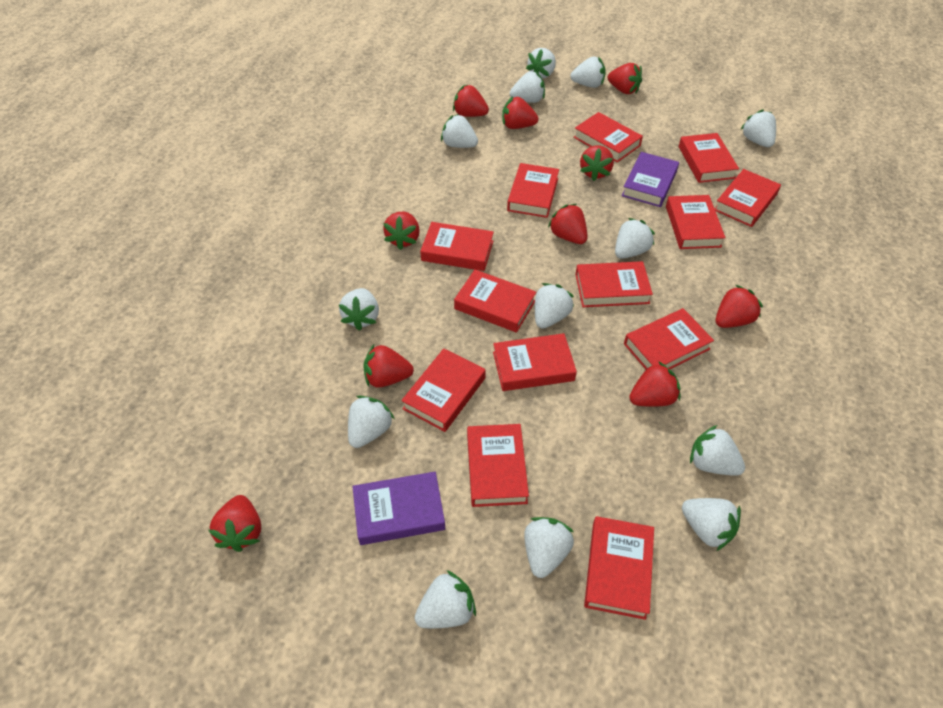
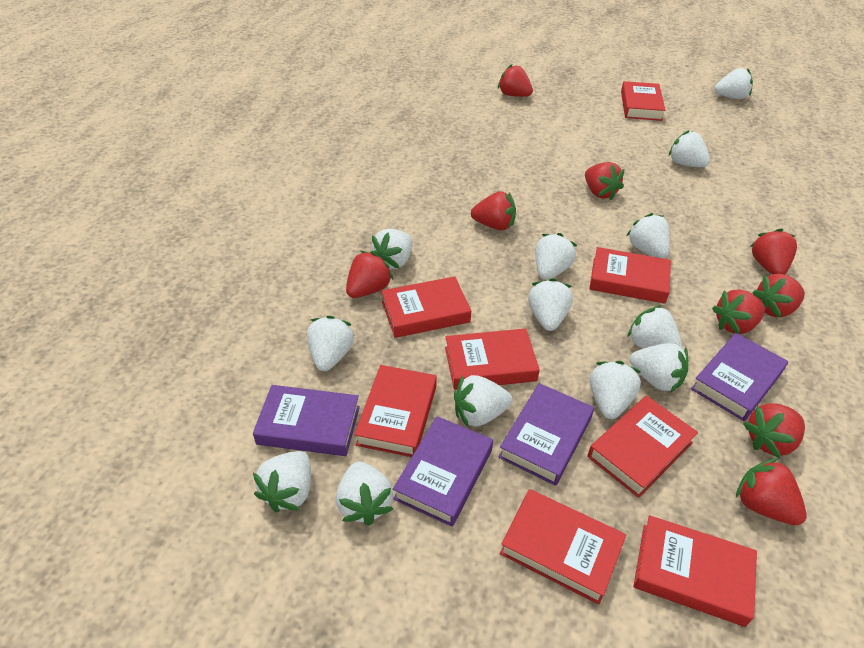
purple book: [352,472,445,545] [622,152,679,207] = 2 -> [253,385,360,456] [393,416,493,527] [498,383,594,486] [691,333,788,421] = 4
red book: [401,348,486,432] [420,222,494,271] [454,270,536,333] [467,424,529,507] [493,333,577,391] [507,163,559,218] [574,112,643,162] [575,261,653,307] [584,516,654,620] [624,308,714,369] [666,195,726,249] [679,133,739,183] [715,169,781,227] = 13 -> [354,365,437,457] [381,276,471,338] [445,328,540,390] [500,489,626,605] [588,396,698,498] [589,247,671,304] [621,81,665,121] [633,515,757,627] = 8
red strawberry: [208,495,261,552] [363,344,414,388] [383,211,420,250] [453,85,489,117] [502,96,539,129] [548,204,587,244] [580,145,614,181] [608,63,642,94] [629,361,681,407] [716,285,763,328] = 10 -> [346,251,393,298] [471,191,516,230] [498,64,533,97] [585,162,625,200] [712,289,765,335] [736,458,807,525] [743,403,805,459] [750,229,797,275] [752,274,805,318] = 9

